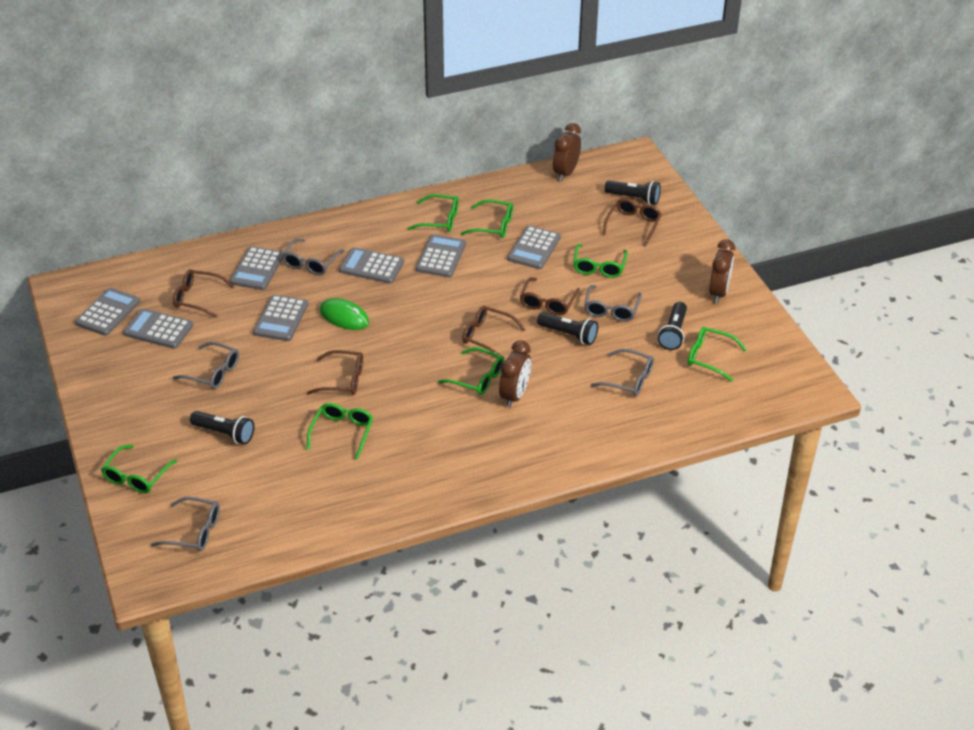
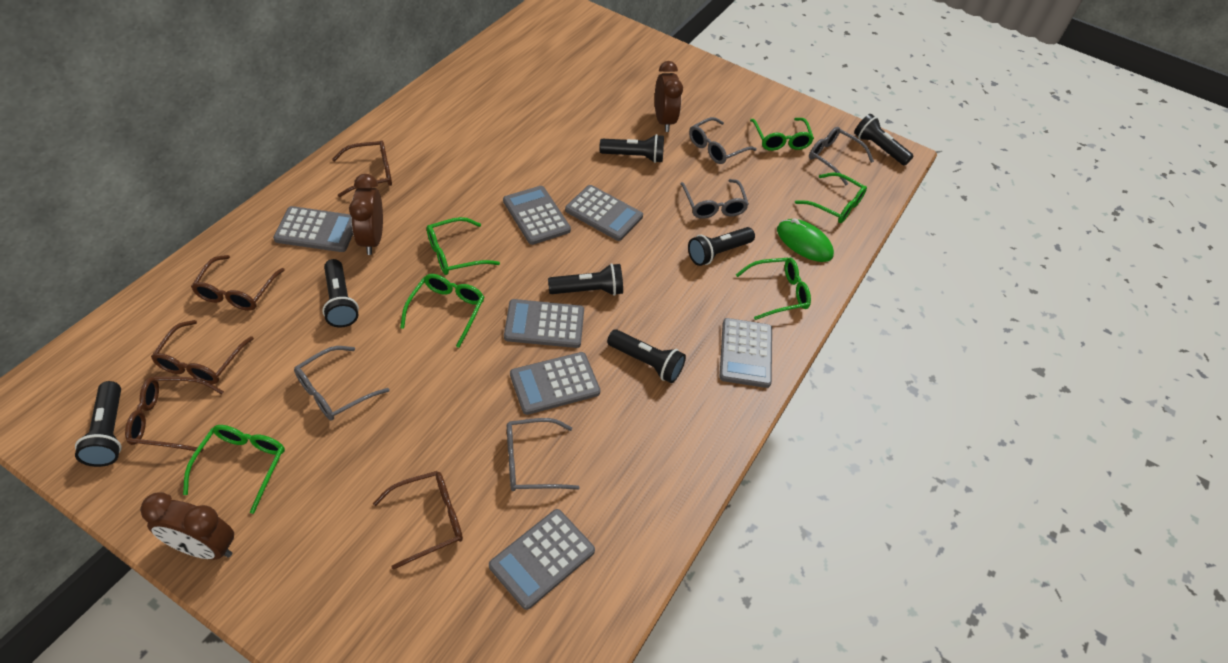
black flashlight: [190,411,254,444] [537,312,598,345] [604,180,661,205] [658,302,687,350] = 4 -> [75,381,122,467] [322,259,359,328] [548,263,623,296] [599,134,664,163] [607,330,686,383] [688,227,755,266] [854,114,913,166] = 7
green glasses: [101,445,177,493] [306,403,373,460] [408,194,459,232] [438,347,504,395] [461,200,513,238] [573,244,628,278] [688,327,747,382] = 7 -> [183,425,285,514] [400,274,484,348] [427,217,500,275] [736,258,811,320] [750,118,814,151] [795,172,867,223] = 6

